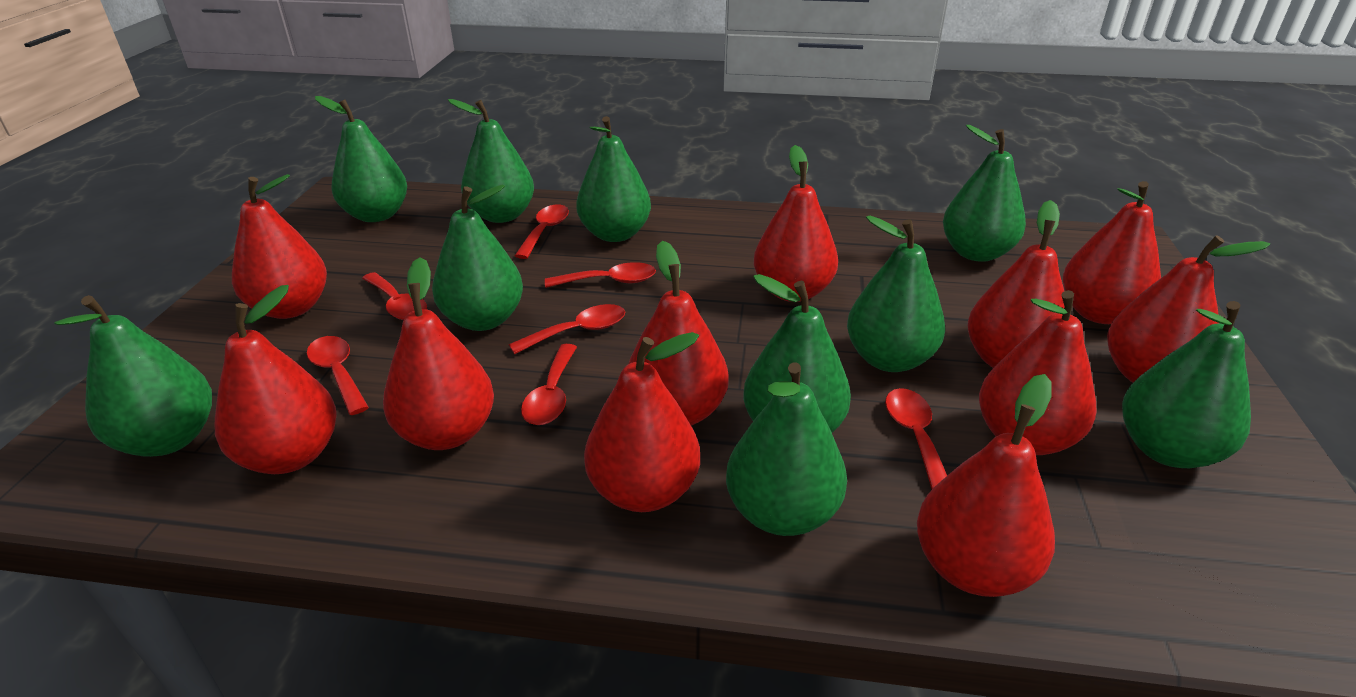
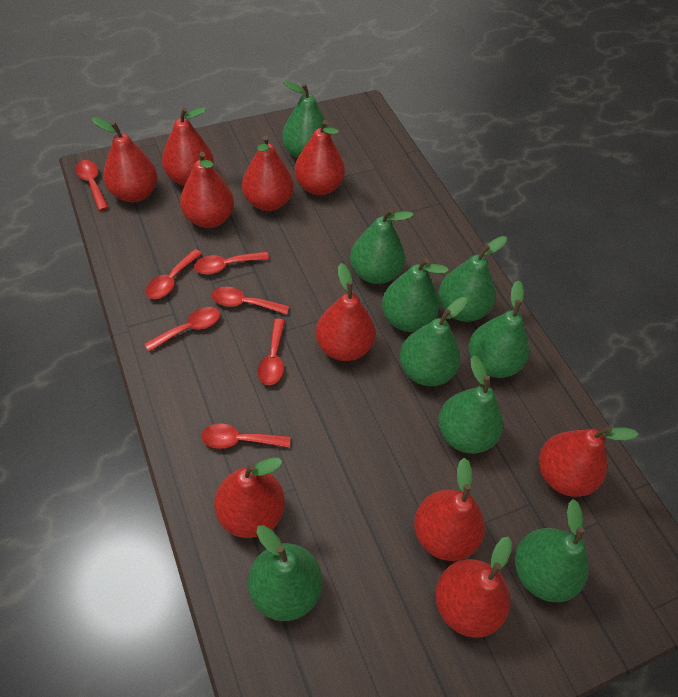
green pear: [54,295,212,457] [315,96,407,222] [432,185,523,331] [448,99,534,223] [576,116,651,242] [726,362,847,536] [743,274,851,432] [847,216,945,372] [943,125,1026,262] [1122,301,1251,468] = 10 -> [248,525,322,621] [282,81,331,158] [350,208,414,284] [382,258,449,332] [400,297,467,386] [438,236,507,322] [438,355,503,454] [469,280,529,378] [515,499,589,602] = 9
red pear: [215,285,337,474] [232,174,327,319] [383,257,494,450] [584,332,700,512] [629,241,729,426] [754,145,838,302] [917,374,1055,597] [967,200,1065,368] [979,290,1096,455] [1063,181,1161,324] [1107,235,1270,382] = 11 -> [92,117,158,202] [162,107,214,186] [180,152,234,228] [214,458,285,538] [242,136,294,211] [294,120,345,195] [316,263,375,361] [414,458,485,561] [435,537,512,638] [539,426,639,497] = 10

